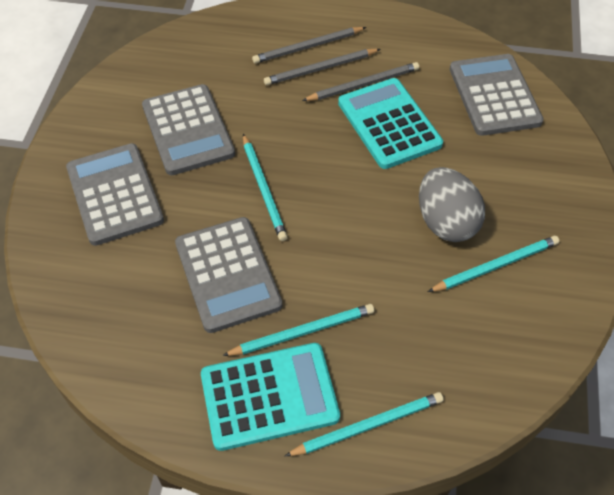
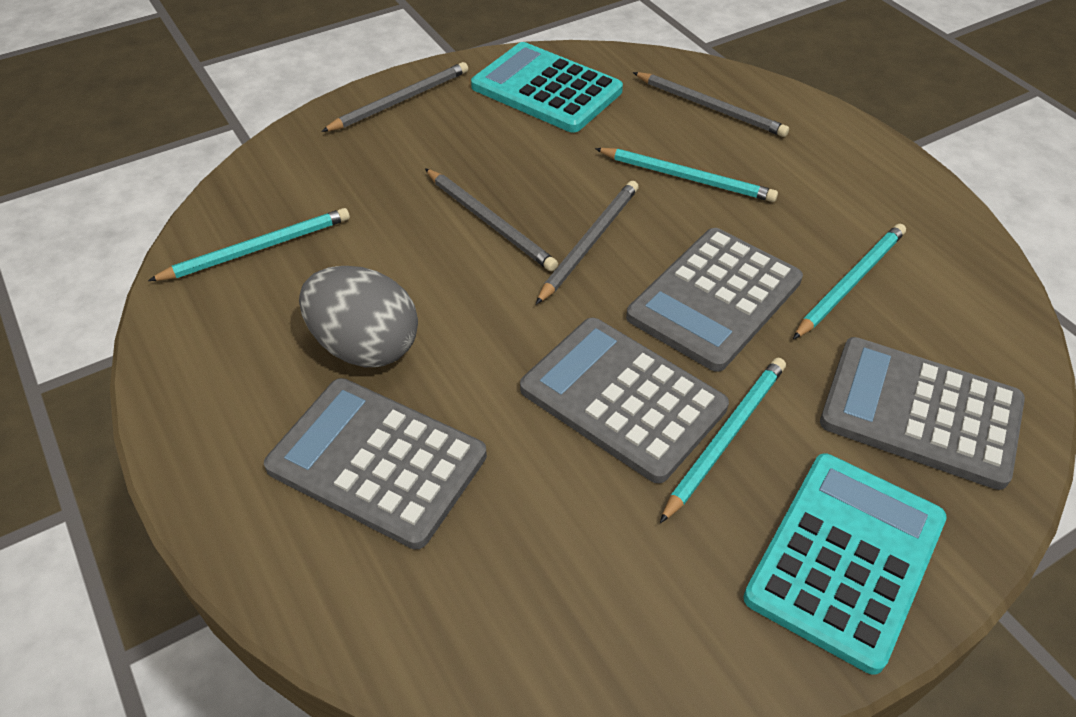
grey pencil: [252,27,366,64] [264,49,380,85] [302,62,419,101] = 3 -> [321,62,468,132] [425,168,558,271] [536,181,638,304] [633,72,789,137] = 4

